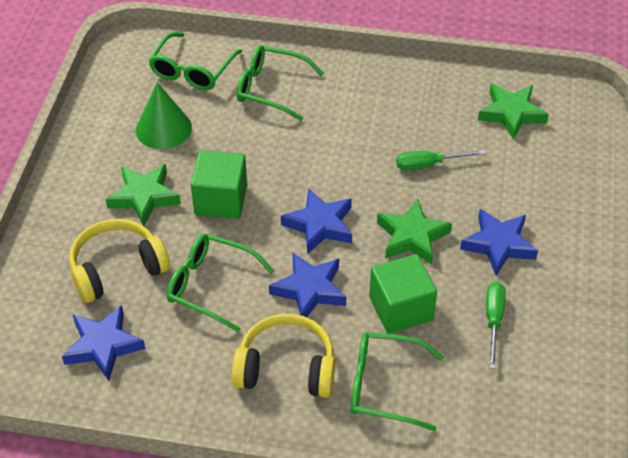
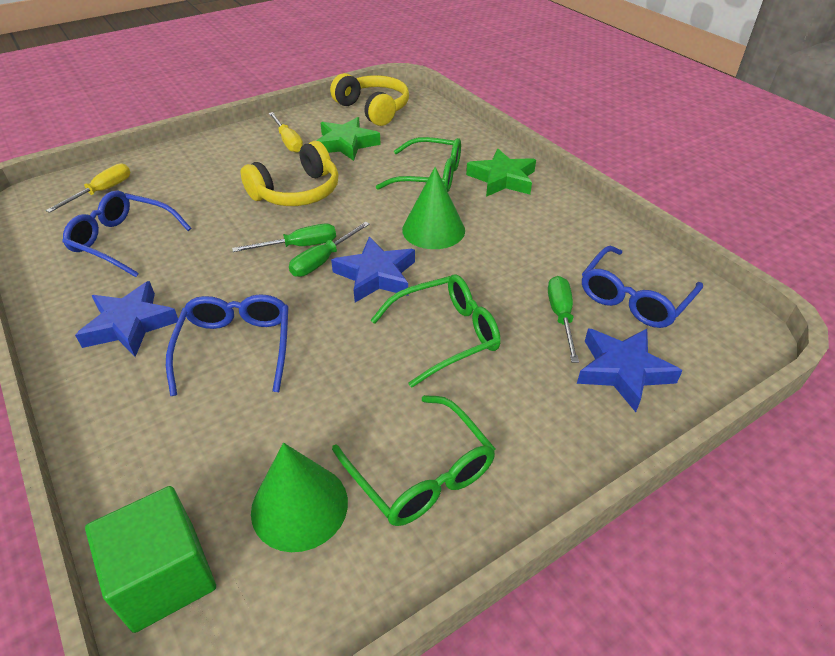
blue glasses: none = 0 -> [62,190,192,277] [166,294,289,396] [582,246,703,328] = 3
blue star: [62,305,145,381] [269,252,346,317] [281,188,352,254] [460,209,538,275] = 4 -> [75,281,178,357] [331,237,415,303] [577,328,682,412] = 3
green cone: [136,82,192,149] = 1 -> [251,443,348,552] [402,167,465,249] = 2
green cube: [191,151,247,219] [369,254,437,334] = 2 -> [85,486,216,633] = 1
green glasses: [148,32,242,90] [167,234,275,333] [237,45,324,121] [351,332,444,431] = 4 -> [332,395,496,526] [371,274,501,388] [376,137,461,192] = 3
green screwdriver: [396,150,486,170] [486,282,506,369] = 2 -> [232,224,336,252] [289,222,370,277] [548,276,579,363] = 3
green star: [105,164,181,226] [377,199,452,265] [478,84,549,140] = 3 -> [316,117,381,161] [466,149,536,197] = 2
yellow screwdriver: none = 0 -> [46,163,131,213] [269,112,303,153] = 2

